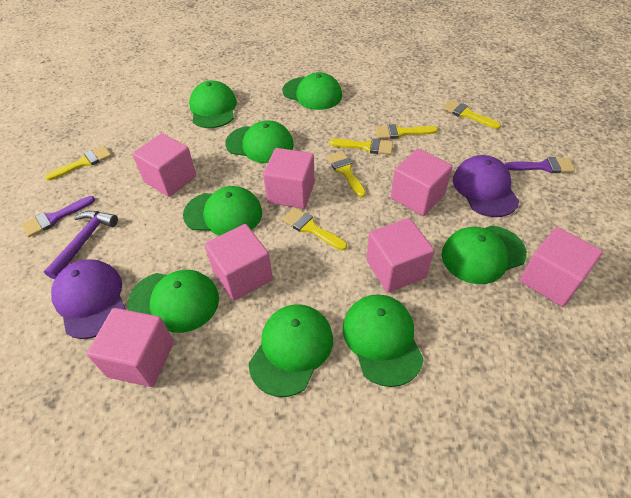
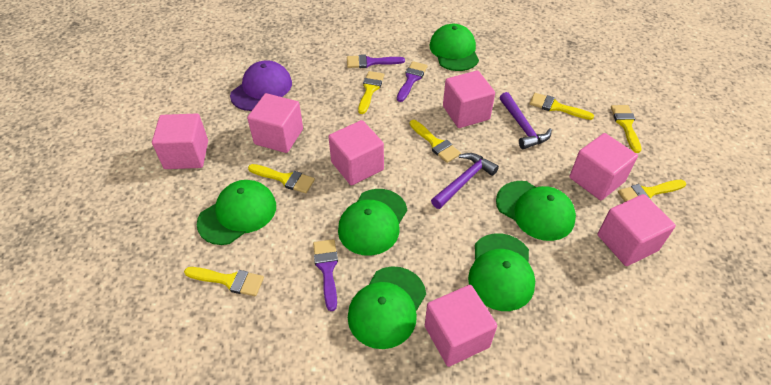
green cap: [127,270,219,333] [183,186,262,236] [189,80,237,128] [225,120,294,163] [249,304,333,397] [282,72,342,110] [343,295,424,387] [442,226,527,284] = 8 -> [197,180,276,245] [338,189,407,256] [348,267,426,349] [429,24,479,71] [468,233,535,311] [496,181,576,241] = 6
purple brush: [21,196,95,237] [504,157,575,173] = 2 -> [313,239,338,311] [347,54,405,68] [397,61,428,102] = 3
purple cap: [51,259,126,339] [453,155,519,217] = 2 -> [230,60,292,111] = 1
purple hammer: [44,211,118,279] = 1 -> [431,153,499,209] [499,92,552,149] = 2
yellow brush: [45,146,112,180] [282,207,347,251] [327,151,366,198] [329,138,393,155] [375,124,438,139] [442,100,501,129] = 6 -> [184,267,264,296] [248,164,315,193] [358,71,384,114] [409,120,461,163] [529,93,594,120] [611,105,641,153] [618,180,686,202] = 7

